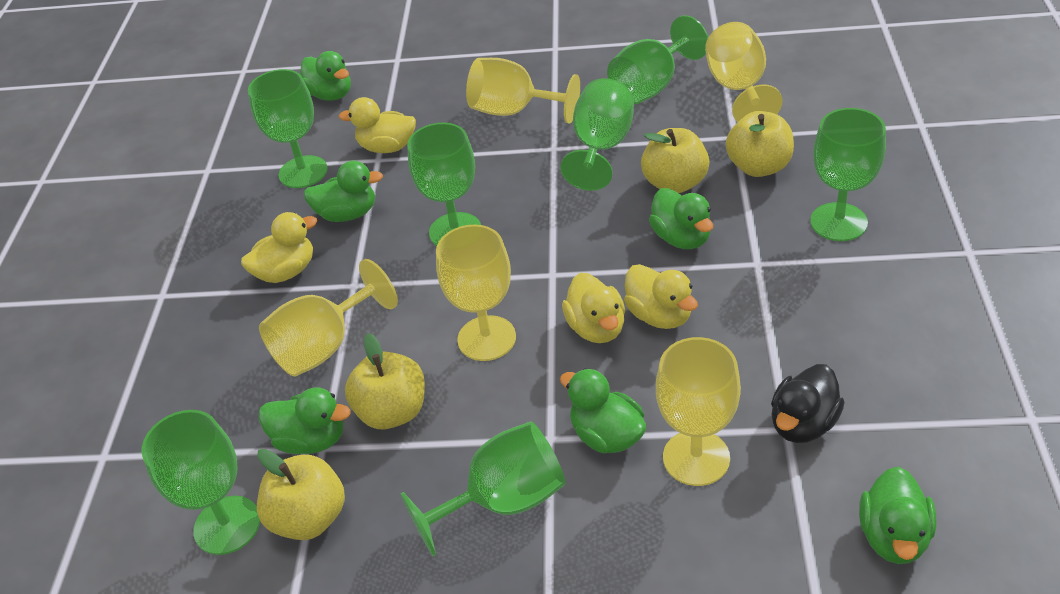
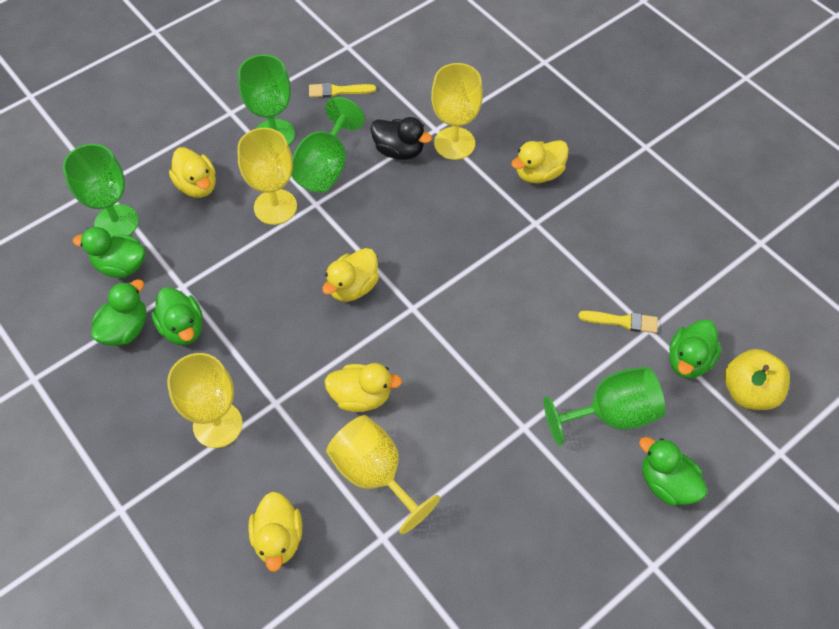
green duck: [259,387,350,454] [301,51,351,101] [304,161,383,222] [560,368,646,453] [649,188,713,249] [859,467,936,564] = 6 -> [73,227,146,278] [91,279,146,346] [152,287,203,345] [639,437,708,506] [669,319,722,378] = 5
green goblet: [142,410,260,555] [248,69,328,188] [400,421,565,557] [407,123,481,246] [561,78,634,191] [607,15,708,104] [810,108,886,241] = 7 -> [63,144,139,237] [238,55,295,146] [291,97,365,193] [544,367,665,446] = 4
yellow apple: [257,449,345,540] [345,333,425,429] [641,128,709,193] [726,111,794,177] = 4 -> [724,349,790,410] = 1
yellow brush: none = 0 -> [309,83,376,98] [578,311,658,333] = 2
yellow duck: [241,212,317,283] [339,97,416,153] [562,273,625,343] [624,264,698,329] = 4 -> [169,147,216,198] [248,492,302,572] [322,248,379,302] [324,363,402,412] [511,140,569,183] = 5
yellow goblet: [259,259,398,377] [436,224,516,361] [466,58,580,124] [656,337,741,486] [705,22,783,122] = 5 -> [167,353,243,448] [237,128,297,225] [326,415,440,534] [431,63,483,160] = 4

